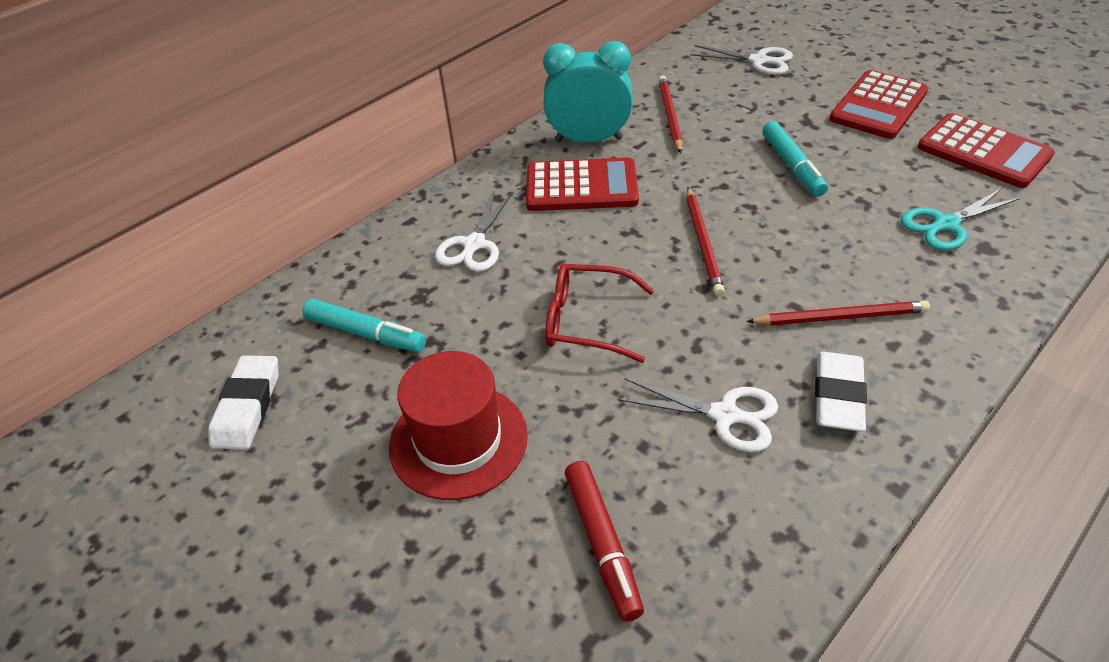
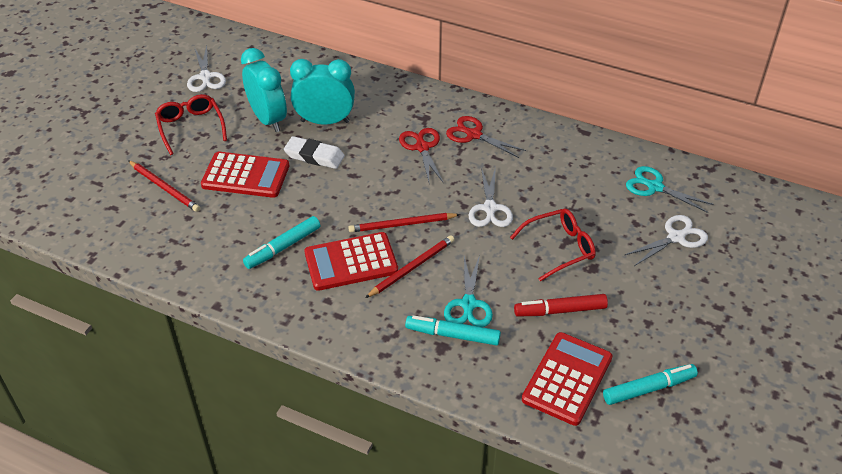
red glasses: [545,263,655,363] = 1 -> [155,94,227,155] [510,209,596,281] = 2
red hat: [389,351,528,500] = 1 -> none = 0
red scissors: none = 0 -> [399,128,444,183] [446,116,526,158] = 2
turquoise clock: [543,41,633,143] = 1 -> [241,48,287,132] [290,59,355,125] = 2
turquoise marker: [303,299,426,352] [762,121,828,196] = 2 -> [243,216,321,269] [405,315,501,346] [603,364,698,405] = 3
turquoise scissors: [901,188,1020,251] = 1 -> [444,255,493,327] [626,166,714,213] = 2
white eraser: [208,355,279,450] [815,352,867,432] = 2 -> [284,136,345,169] = 1

